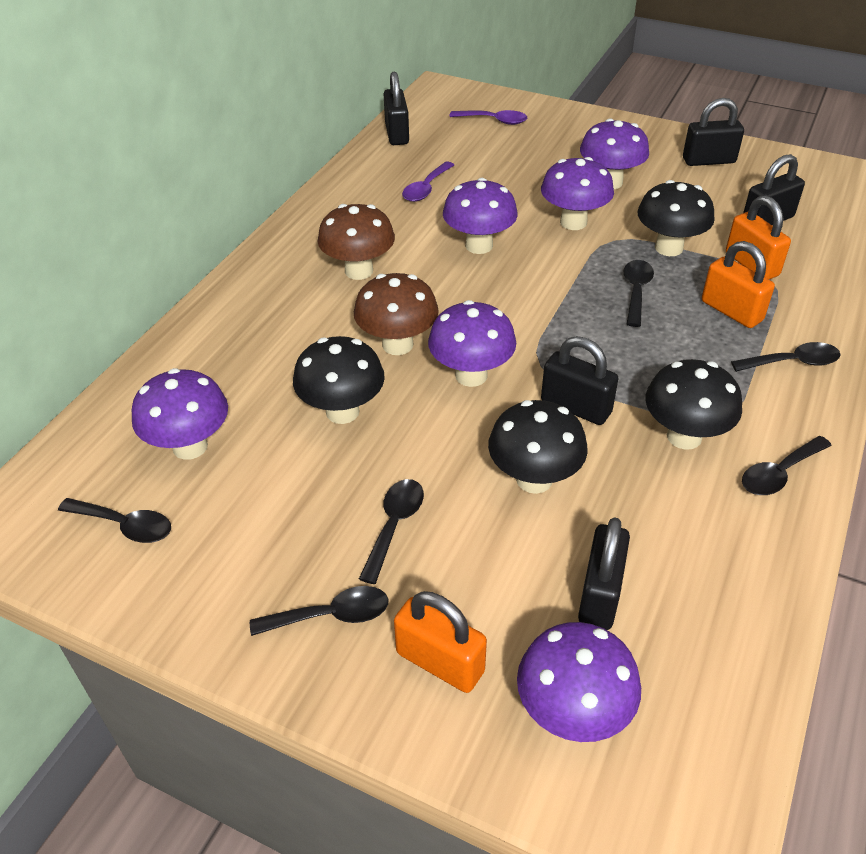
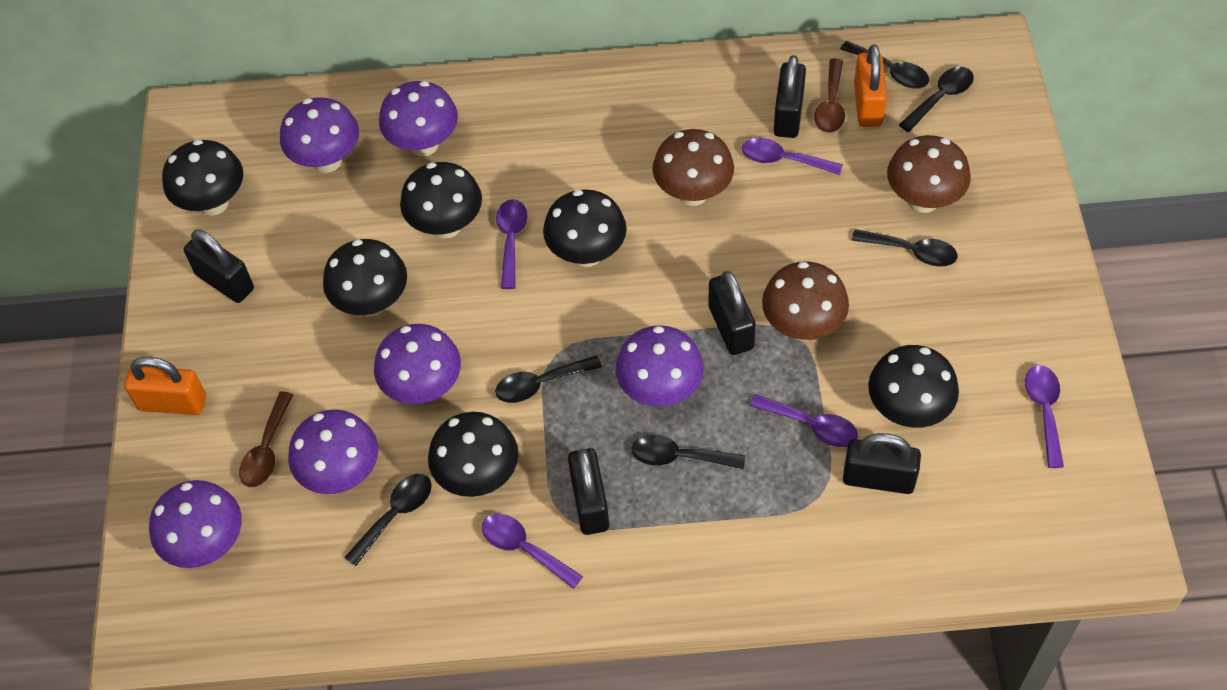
black mushroom: [293,336,385,424] [488,400,588,494] [637,180,715,256] [646,359,742,449] = 4 -> [162,140,243,216] [323,239,407,317] [400,162,482,239] [428,412,518,497] [543,189,627,267] [868,345,959,428] = 6
brown mushroom: [317,204,395,280] [354,273,439,355] = 2 -> [652,129,734,206] [762,261,849,341] [887,135,970,213] = 3
brown spoon: none = 0 -> [239,391,293,487] [814,58,845,133] = 2
orange padlock: [394,591,487,693] [702,241,775,328] [726,196,791,279] = 3 -> [124,356,206,415] [854,45,887,127] = 2
purple spoon: [402,161,454,202] [450,110,527,125] = 2 -> [482,514,583,589] [496,199,527,289] [742,138,843,175] [750,394,858,447] [1025,365,1064,468] = 5

